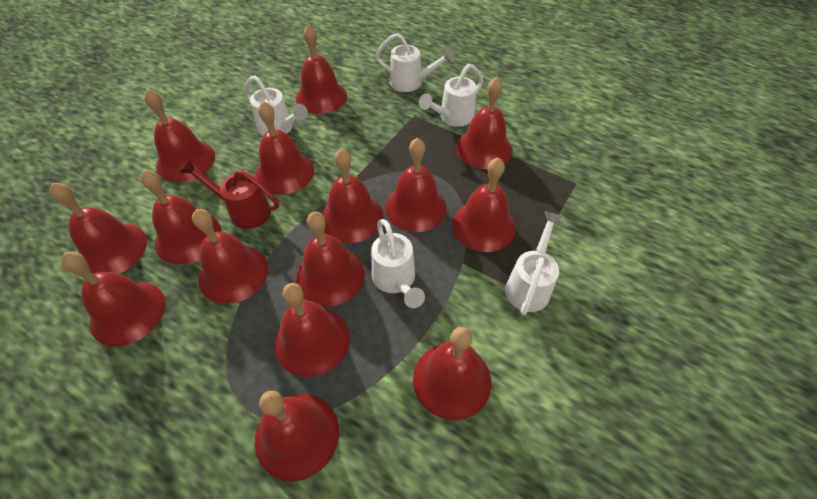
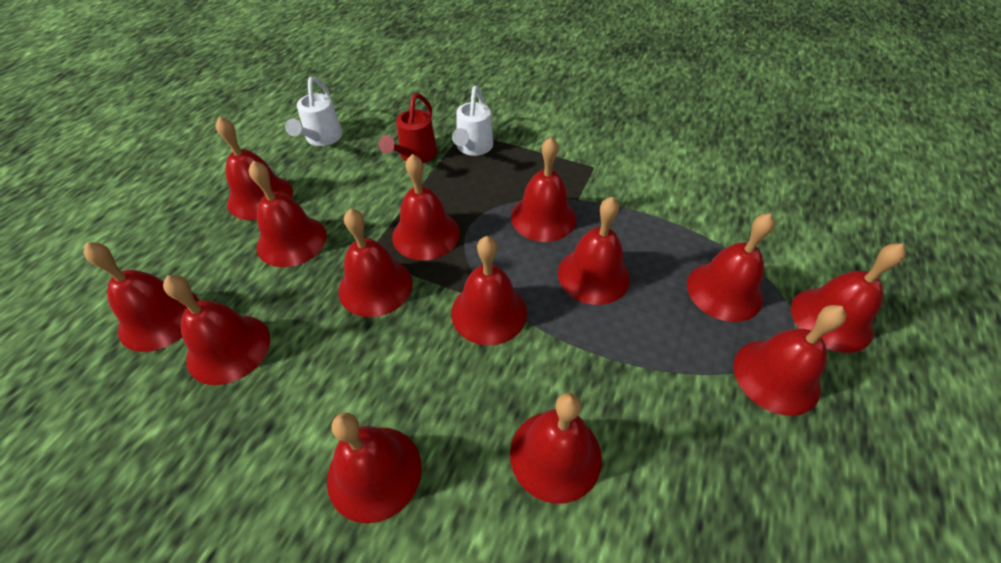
red bell: [50,183,147,274] [61,252,165,346] [140,170,221,265] [144,89,215,182] [192,209,268,304] [255,101,314,195] [255,391,339,482] [275,283,350,377] [296,24,347,114] [296,211,365,306] [322,148,384,243] [385,138,447,232] [413,327,491,420] [452,157,516,252] [456,77,512,169] = 15 -> [84,242,199,352] [163,275,270,385] [216,116,293,220] [249,161,327,267] [327,413,422,523] [339,208,412,317] [392,154,460,261] [451,236,527,345] [510,393,602,504] [511,137,576,242] [558,196,630,305] [687,213,775,322] [734,305,846,416] [791,243,906,353] = 14
white watering can: [245,75,308,136] [371,219,425,308] [375,33,455,92] [419,64,483,127] [505,211,563,315] = 5 -> [285,77,343,146] [452,86,493,156] = 2

